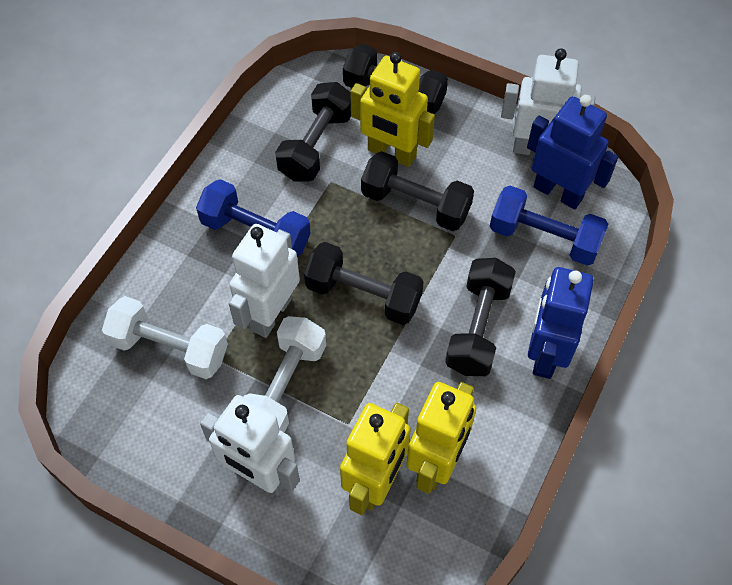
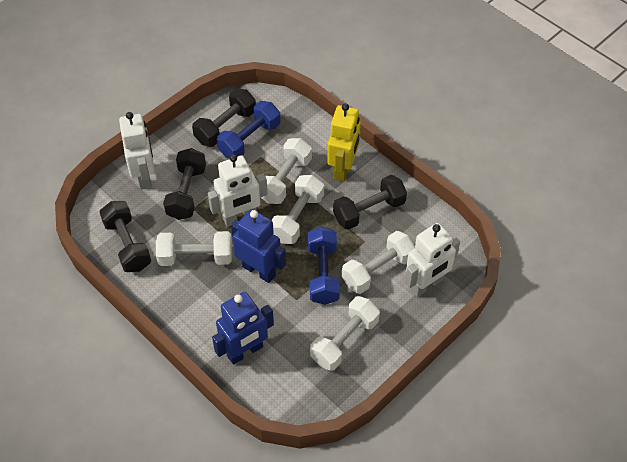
black dumbbell: [275,82,351,181] [304,242,424,325] [343,44,448,114] [361,151,474,231] [445,258,516,376] = 5 -> [100,201,151,272] [163,148,206,220] [192,88,256,147] [333,175,407,230] = 4
white dumbbell: [102,296,228,379] [243,316,326,433] = 2 -> [156,231,232,266] [261,138,312,204] [271,175,324,244] [310,296,380,371] [342,231,415,294] = 5
yellow robot: [340,403,411,515] [350,52,435,167] [406,382,476,494] = 3 -> [327,103,361,181] = 1

